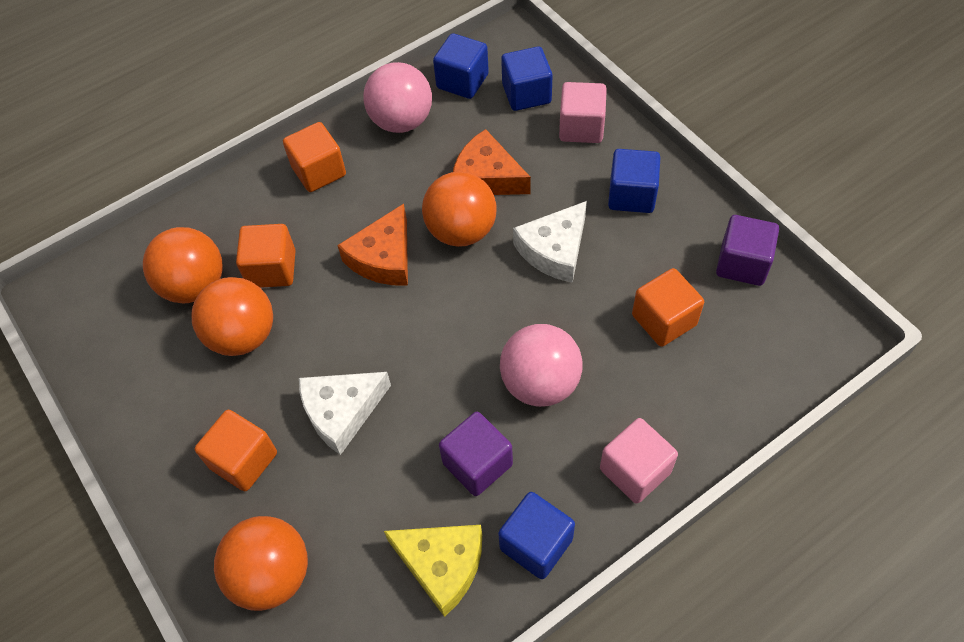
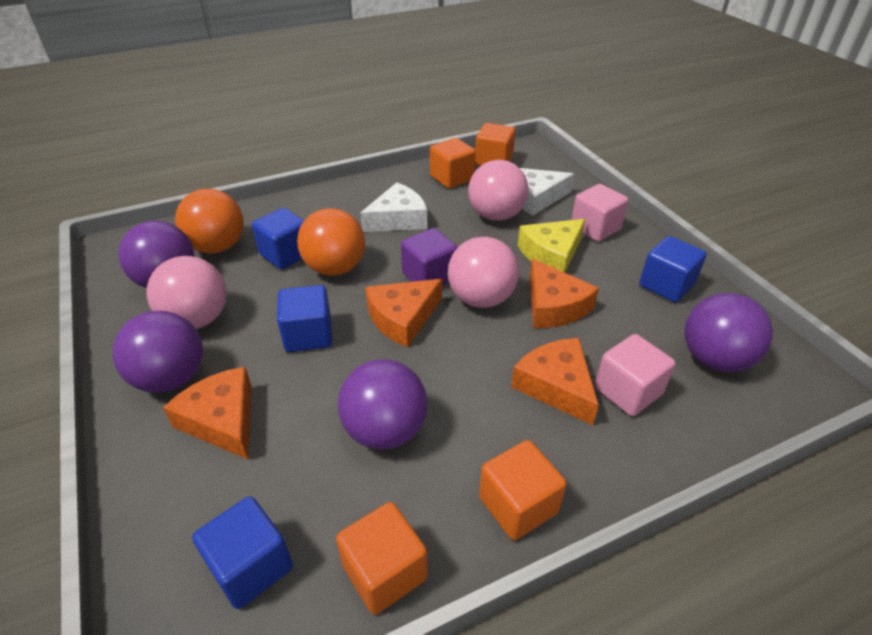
orange ball: [143,227,223,303] [191,277,273,356] [214,516,308,611] [422,172,497,247] = 4 -> [175,189,244,253] [297,208,365,276] = 2
orange cheese: [337,204,408,286] [453,129,531,195] = 2 -> [163,367,252,460] [365,279,442,348] [511,338,599,425] [529,258,599,328] = 4
pink ball: [363,62,432,133] [500,324,583,407] = 2 -> [147,256,227,329] [448,236,519,308] [468,160,529,221] = 3
purple ball: none = 0 -> [112,311,203,393] [118,221,194,288] [338,359,427,450] [684,293,773,372] = 4
purple cube: [439,412,513,496] [716,215,779,286] = 2 -> [401,228,458,285] = 1

